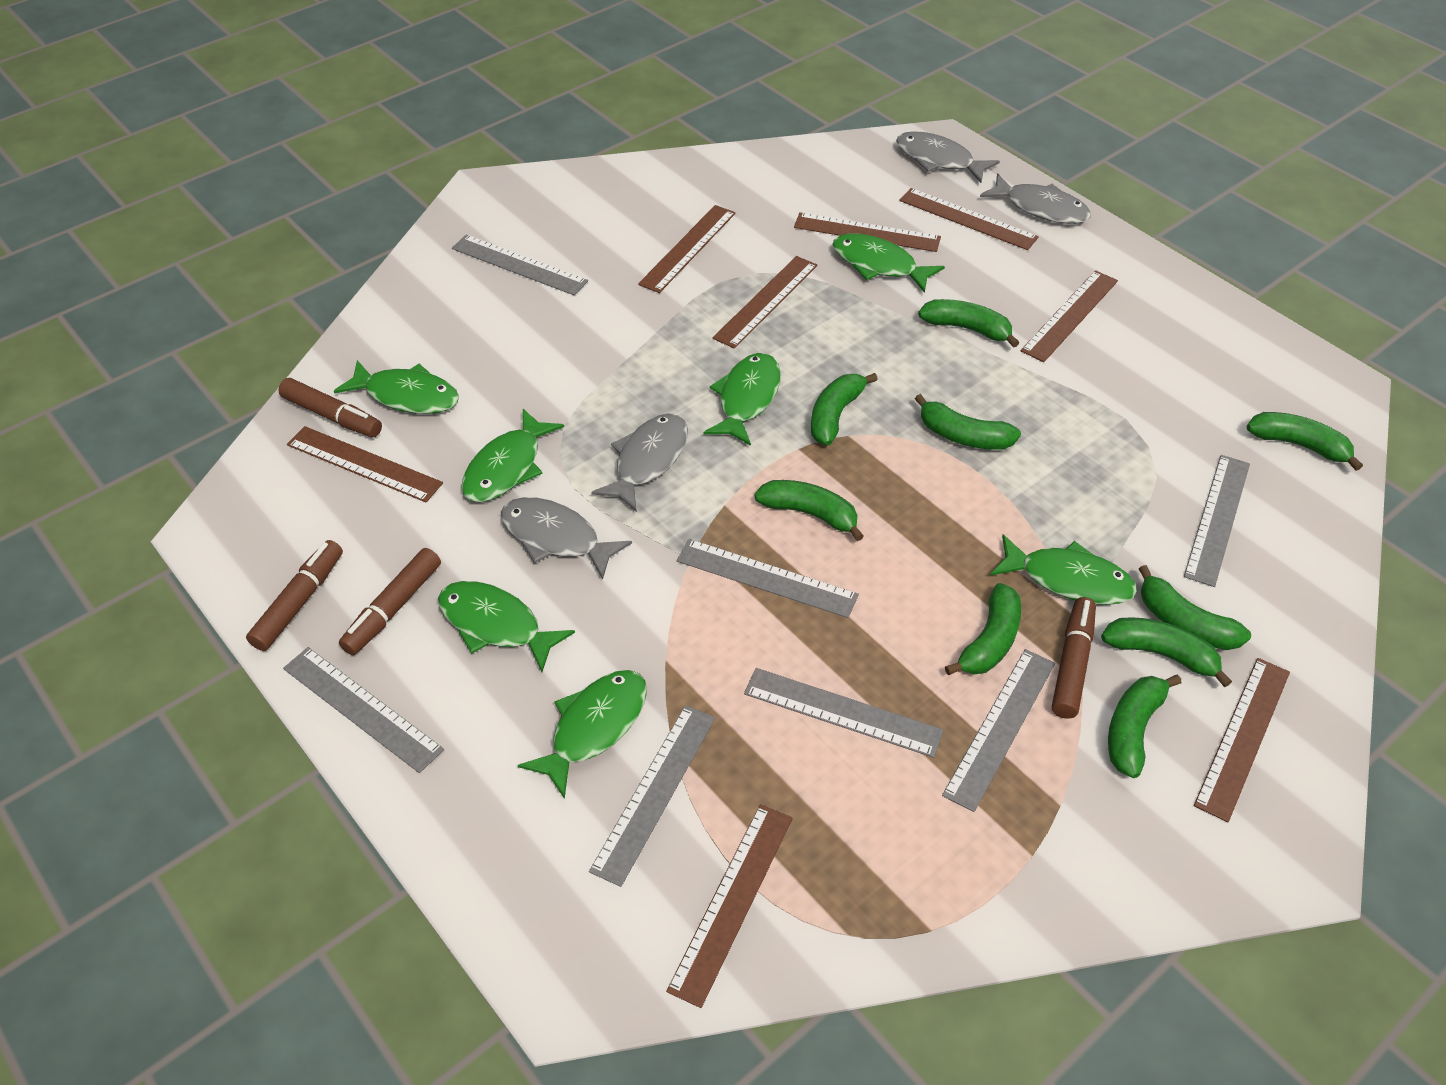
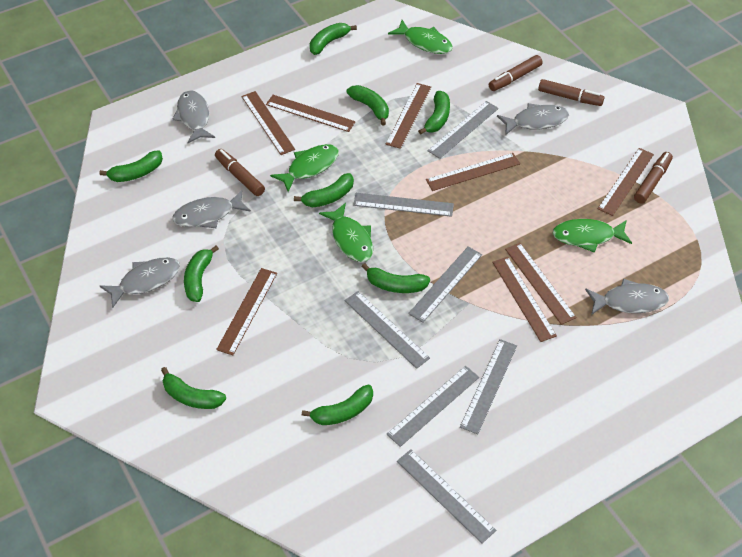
green fish: [334,360,459,414] [438,581,575,672] [461,409,564,502] [518,670,647,799] [704,353,781,446] [832,233,945,293] [990,535,1137,605] = 7 -> [270,144,339,192] [319,203,373,262] [388,20,453,54] [552,219,632,253] = 4
grey fish: [501,497,632,579] [591,413,688,512] [896,131,1000,183] [980,173,1091,224] = 4 -> [100,257,180,308] [172,90,215,143] [172,190,251,228] [497,103,569,135] [585,278,669,315] = 5

